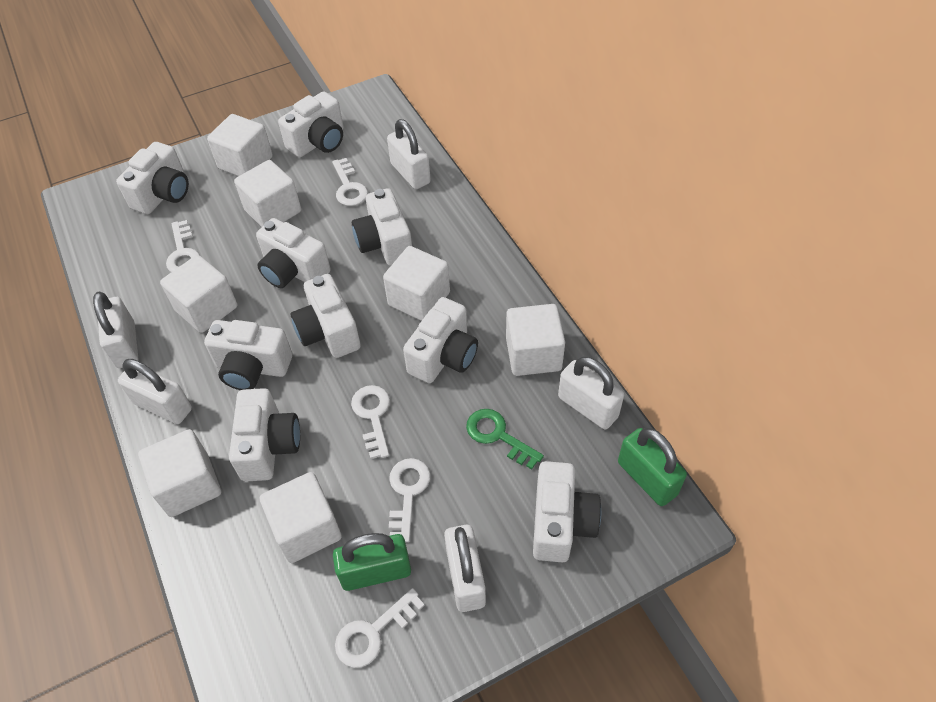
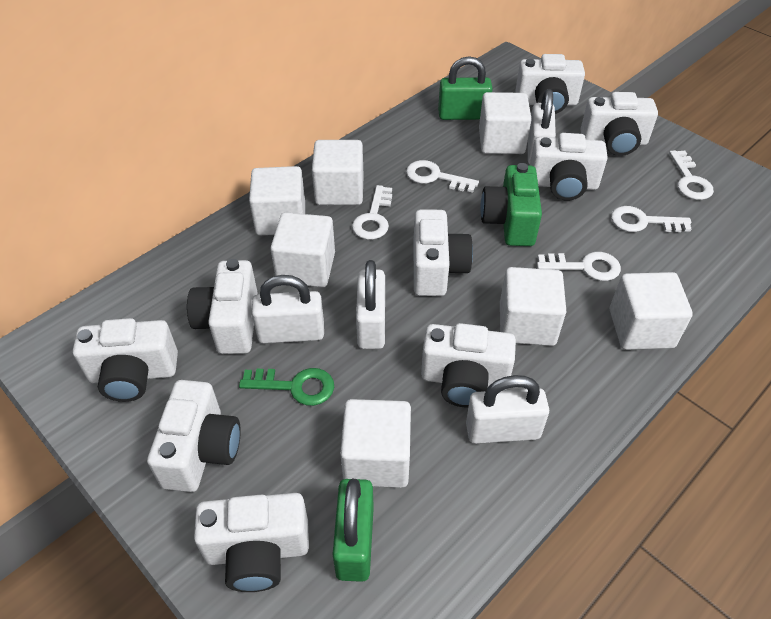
green camera: none = 0 -> [480,163,542,246] = 1
white padlock: [93,291,139,368] [118,359,192,424] [387,119,431,189] [444,525,486,612] [558,357,624,430] = 5 -> [252,275,324,344] [356,260,385,349] [466,375,549,444] [528,89,556,164] = 4

